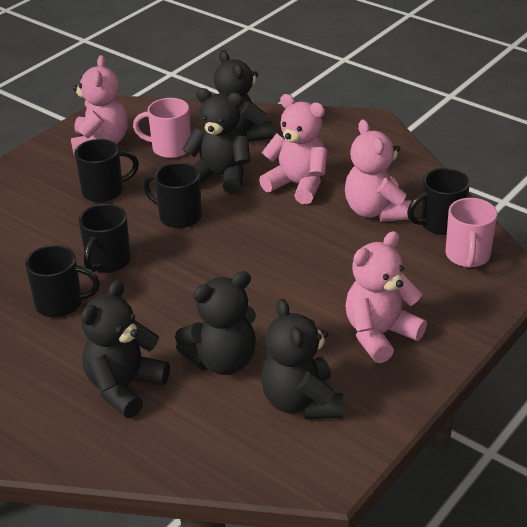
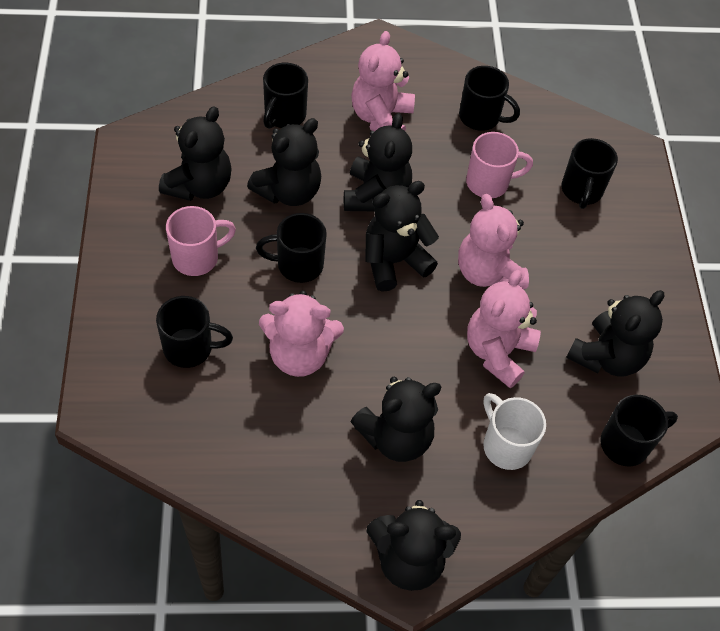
black mug: [25,245,100,318] [75,139,139,203] [79,204,131,273] [143,163,202,229] [407,168,470,235] = 5 -> [156,296,233,368] [256,213,327,283] [263,63,308,129] [459,66,520,131] [561,138,618,209] [600,395,678,466] = 6
black teddy bear: [81,280,170,418] [175,271,256,375] [182,88,250,194] [214,50,275,142] [261,299,344,419] = 5 -> [159,106,232,201] [247,118,321,206] [344,113,412,211] [351,377,441,462] [365,181,439,292] [367,500,461,591] [566,290,665,377] = 7
white mug: none = 0 -> [483,393,546,470] = 1

